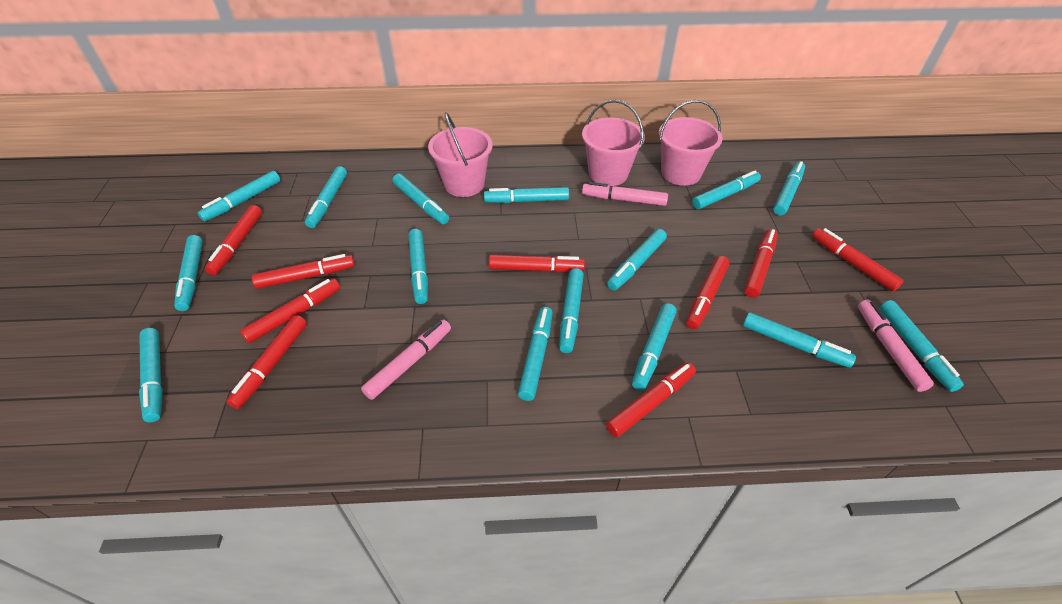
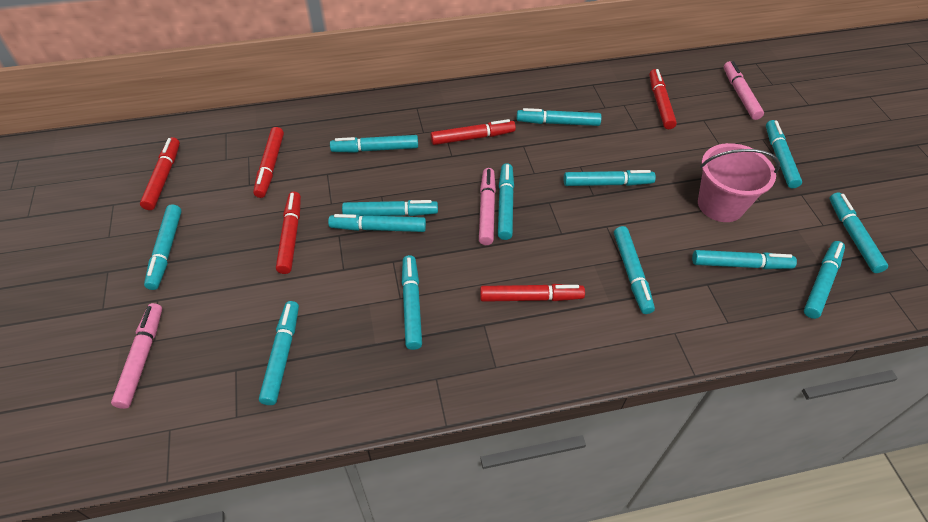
pink bucket: [428,112,493,197] [582,100,645,186] [659,100,723,186] = 3 -> [698,143,780,222] = 1
red marker: [205,205,262,275] [226,315,307,409] [240,278,340,343] [252,254,355,289] [489,255,585,272] [606,362,696,437] [686,256,730,329] [744,229,778,298] [812,228,904,291] = 9 -> [140,137,180,210] [253,127,284,198] [276,192,301,274] [430,119,516,145] [480,284,585,302] [649,69,677,129] = 6
turquoise marker: [139,328,163,422] [174,235,203,311] [198,171,280,222] [305,166,347,228] [392,174,449,224] [408,229,428,304] [484,187,569,203] [518,307,553,401] [559,268,584,353] [607,229,667,291] [632,303,677,391] [692,171,761,209] [743,312,856,368] [773,161,805,216] [879,300,964,392] = 15 -> [144,205,182,290] [259,301,299,405] [328,214,426,232] [330,135,418,153] [342,200,438,216] [402,255,422,350] [498,163,514,240] [517,108,602,126] [564,170,656,186] [614,226,655,314] [692,250,797,269] [766,120,802,189] [804,241,845,319] [830,193,888,273] = 14

